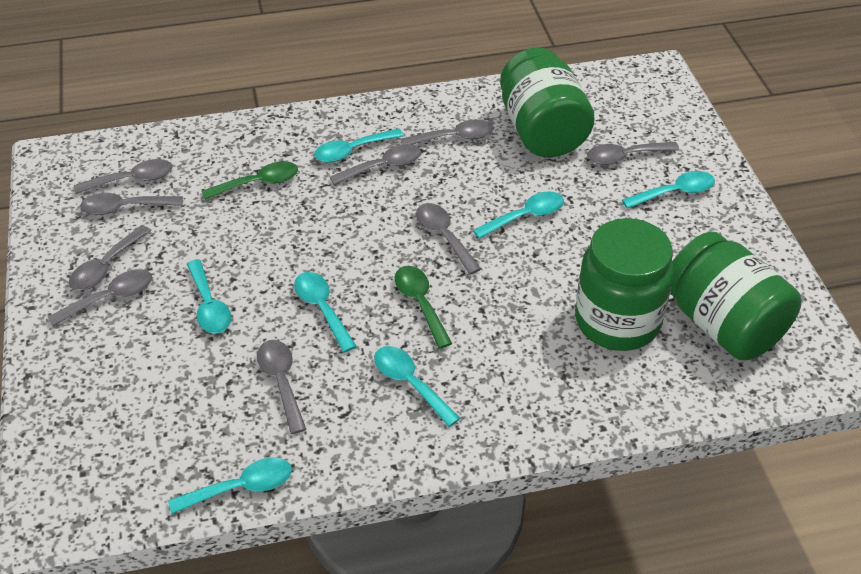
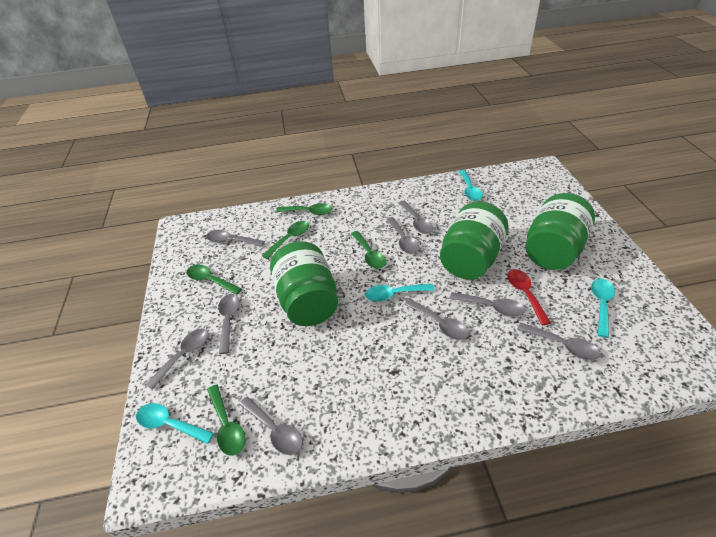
green spoon: [202,161,298,200] [395,266,452,349] = 2 -> [186,265,242,295] [207,384,245,456] [262,221,309,259] [276,203,332,215] [351,231,386,269] = 5
red spoon: none = 0 -> [507,269,551,325] = 1
turquoise spoon: [168,458,292,514] [187,259,231,334] [294,272,357,352] [314,129,404,163] [374,346,460,427] [473,191,564,239] [622,171,715,209] = 7 -> [136,403,214,444] [365,284,435,302] [458,170,483,201] [591,279,615,338] = 4

